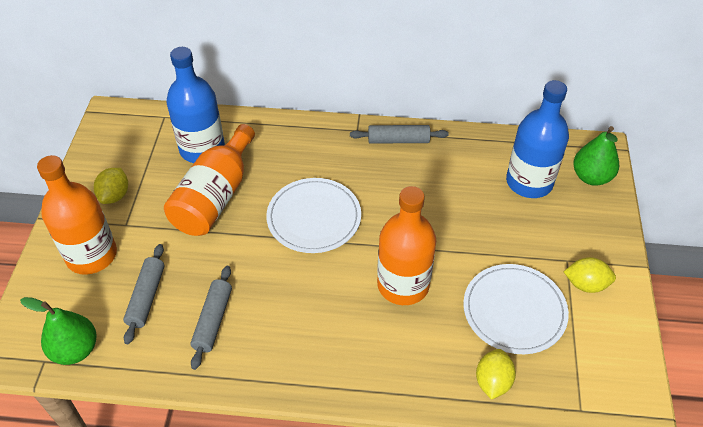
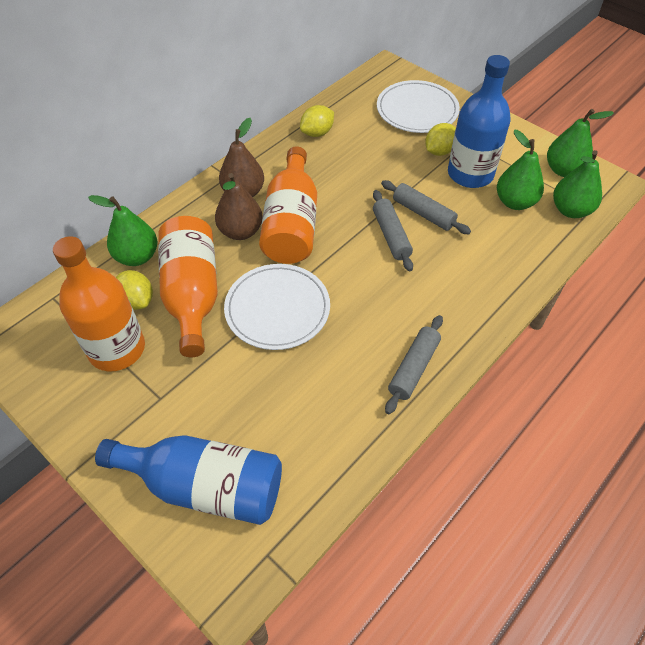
brown pear: none = 0 -> [215,173,263,240] [219,118,264,197] = 2
green pear: [20,297,97,365] [573,126,619,186] = 2 -> [88,195,157,266] [497,130,544,210] [547,109,614,177] [553,150,602,218] = 4

